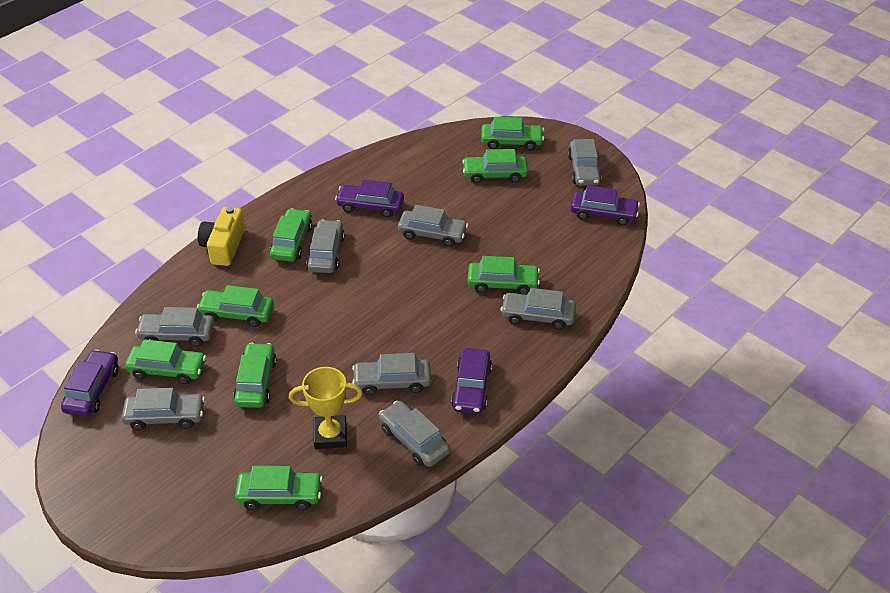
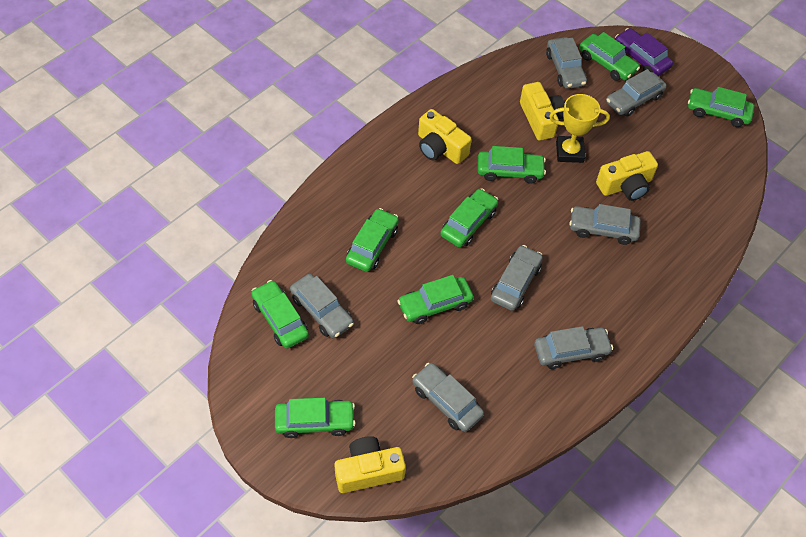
grey car: [122,388,205,430] [135,307,214,347] [307,220,345,273] [352,353,431,395] [379,400,450,467] [398,205,468,247] [500,288,576,330] [568,139,602,186] = 8 -> [290,274,354,339] [412,363,484,432] [491,245,543,311] [534,326,613,369] [546,37,587,89] [569,204,641,245] [606,69,667,117] = 7
purple car: [61,349,119,417] [335,179,404,217] [451,348,492,414] [571,185,640,226] = 4 -> [615,28,673,76] = 1
yellow camera: [198,207,245,266] = 1 -> [334,436,406,493] [418,109,472,164] [520,82,565,141] [596,151,658,201] = 4

